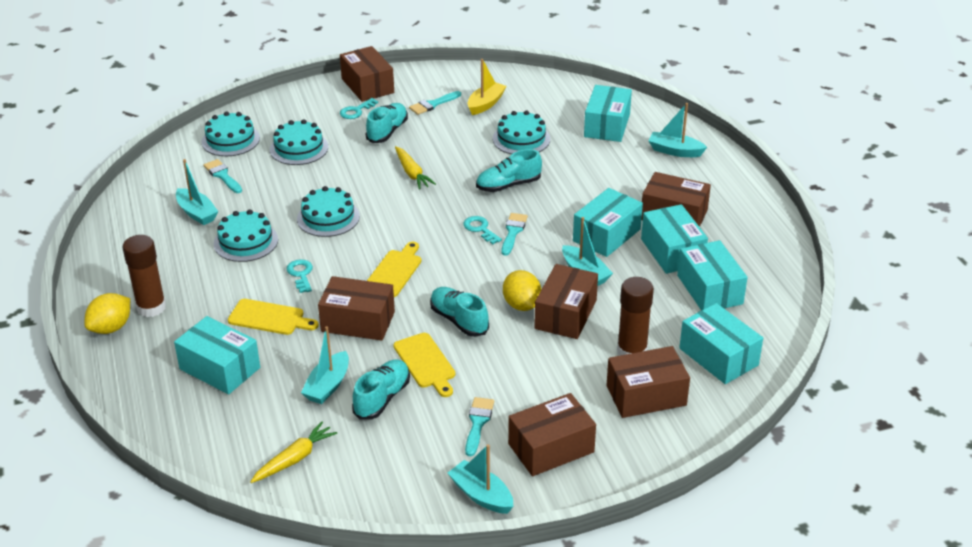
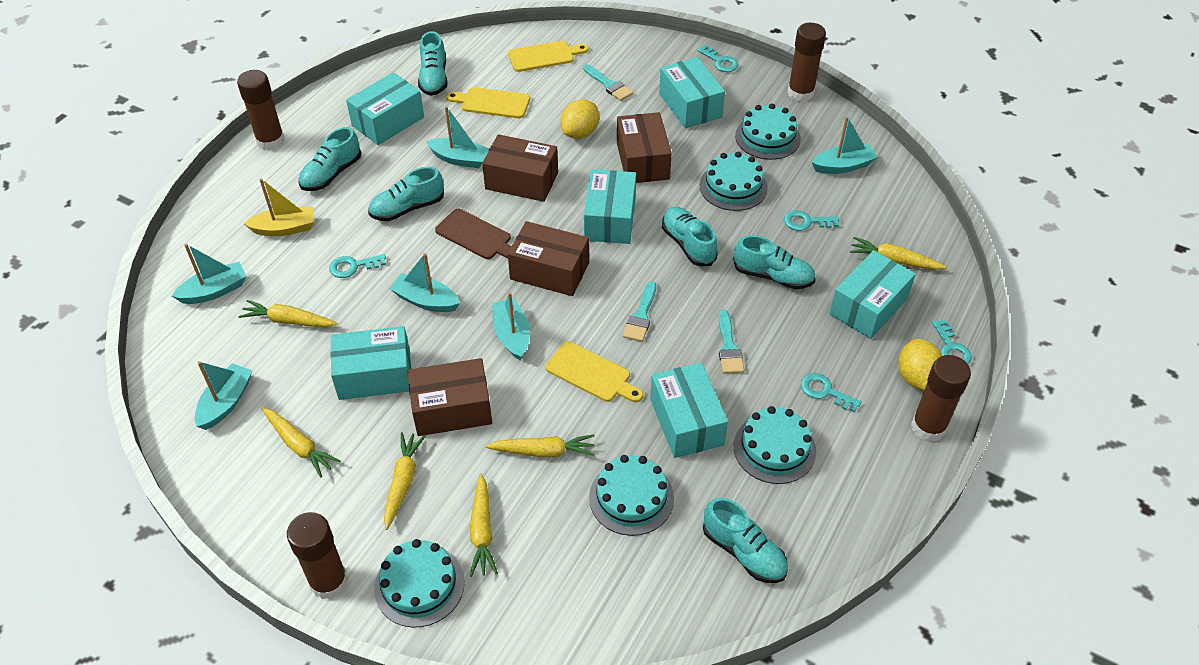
brown box: [318,276,395,341] [340,46,394,102] [508,393,596,476] [534,264,598,339] [606,346,690,418] [642,172,711,227] = 6 -> [407,358,492,436] [482,134,558,202] [508,221,589,296] [617,112,672,183] = 4
brown cutting board: none = 0 -> [435,209,512,259] = 1
brown glue stick: [123,235,166,317] [617,277,654,356] = 2 -> [237,70,285,151] [287,512,348,600] [787,23,826,102] [911,355,971,442] = 4
turquoise boat: [176,159,218,225] [301,326,349,404] [448,444,514,514] [562,217,613,286] [649,103,707,157] = 5 -> [172,244,246,304] [195,361,252,430] [390,253,460,312] [426,106,490,168] [492,292,530,361] [812,116,877,174] = 6
turquoise brush: [204,159,242,193] [409,91,461,115] [465,397,494,456] [502,213,528,256] = 4 -> [583,64,633,101] [623,281,656,342] [719,310,744,374] = 3
turquoise key: [286,259,313,293] [340,98,378,119] [463,216,502,244] = 3 -> [329,254,386,278] [697,45,739,72] [784,210,839,231] [801,373,861,412] [932,320,972,364] = 5
turquoise shoe: [352,359,410,420] [365,103,408,143] [430,287,489,337] [476,149,542,192] = 4 -> [298,127,361,191] [368,167,444,221] [418,31,448,96] [662,207,717,266] [703,497,788,583] [733,235,816,289] = 6
yellow carrot: [250,422,337,483] [395,146,436,189] = 2 -> [238,300,337,327] [262,408,340,478] [384,432,426,530] [470,473,498,577] [485,434,595,457] [850,237,947,270] = 6

